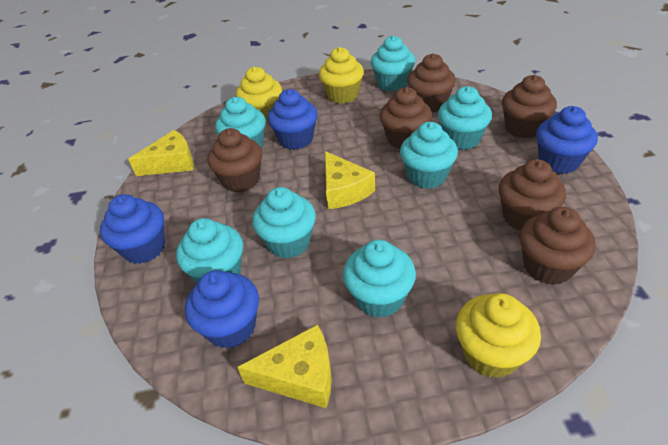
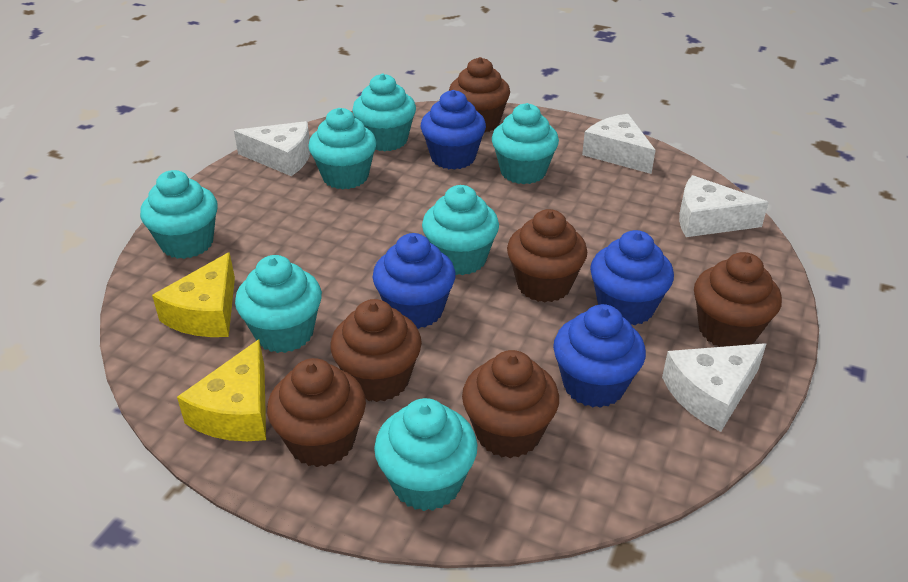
white cheese: none = 0 -> [234,121,310,176] [582,114,656,174] [662,343,766,432] [679,175,769,237] = 4
yellow cheese: [128,130,194,176] [237,324,332,408] [325,151,375,209] = 3 -> [152,252,235,337] [177,339,266,441] = 2
yellow cupcake: [236,66,282,123] [319,47,364,104] [456,293,541,378] = 3 -> none = 0

